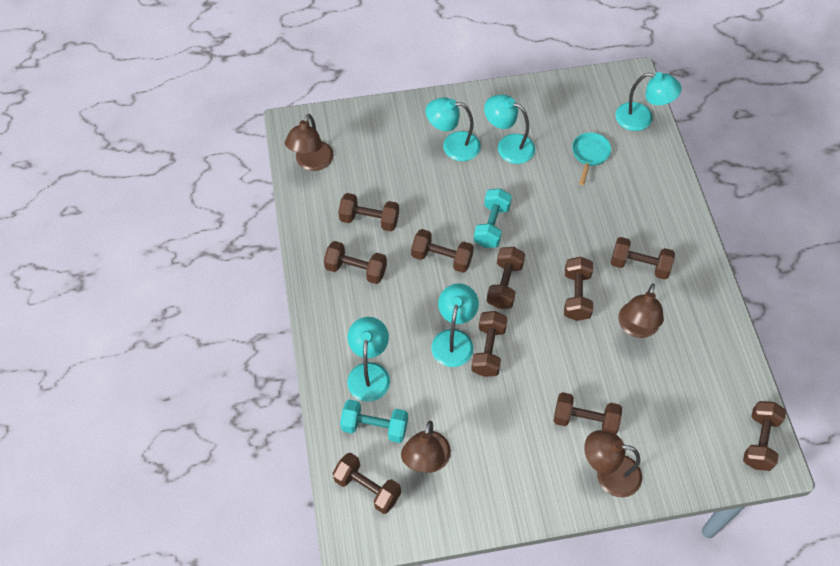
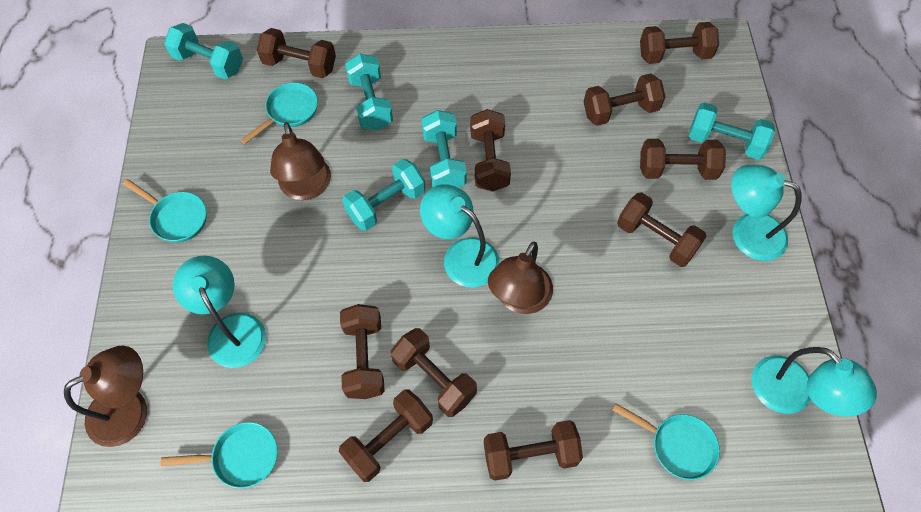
brown lamp: [285,114,334,171] [401,421,451,473] [584,430,642,497] [618,284,664,338] = 4 -> [64,346,147,447] [270,122,331,200] [488,242,553,314] = 3
turquoise dumbbell: [340,399,408,443] [474,188,512,248] = 2 -> [164,23,243,79] [342,159,426,231] [345,54,393,130] [421,110,467,188] [689,102,775,160] = 5
turquoise lamp: [347,317,390,402] [426,97,481,161] [431,283,479,367] [484,94,535,164] [615,72,682,131] = 5 -> [173,256,266,368] [420,184,500,288] [731,165,801,261] [751,347,877,416] = 4
turquoise pan: [572,132,611,185] = 1 -> [123,179,206,243] [161,422,278,488] [241,82,318,144] [612,403,720,480] = 4

